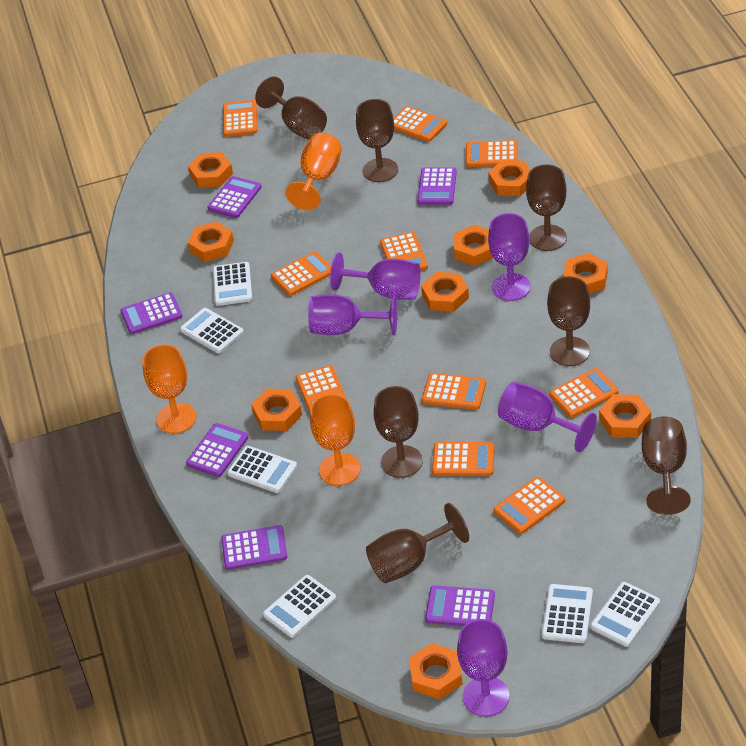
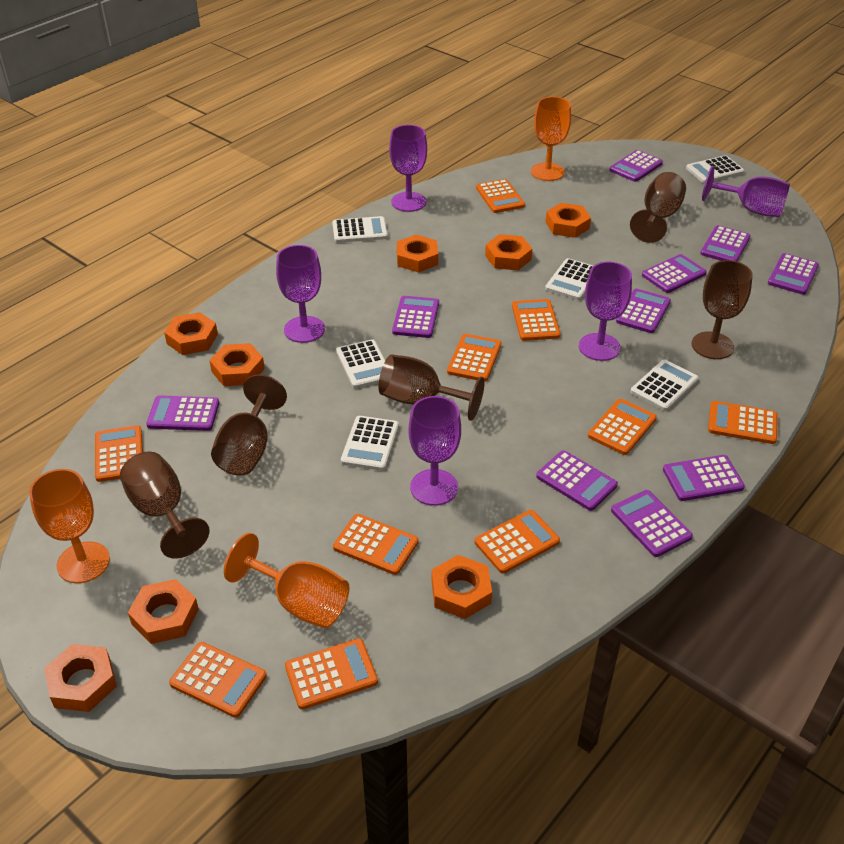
brown goblet: [255,76,327,140] [356,99,398,182] [366,503,469,583] [374,386,423,478] [526,164,567,251] [547,276,590,366] [642,416,691,515] = 7 -> [120,452,210,559] [211,374,287,475] [379,354,485,421] [630,172,686,243] [692,260,753,359] = 5
orange nut: [188,152,233,188] [188,222,234,262] [251,389,302,431] [409,643,463,699] [421,272,469,312] [454,225,493,266] [488,160,530,196] [563,253,608,294] [599,394,651,438] = 9 -> [44,644,117,712] [128,579,199,644] [164,312,218,355] [209,343,265,386] [397,235,438,273] [432,555,492,619] [485,234,532,270] [546,203,591,238] = 8
purple calculator: [121,293,183,334] [186,423,249,477] [207,176,262,218] [221,525,287,570] [417,167,457,205] [425,585,495,626] = 6 -> [146,395,219,431] [392,296,439,338] [536,450,618,511] [609,150,663,182] [611,490,693,557] [616,289,671,333] [642,254,707,293] [663,455,745,501] [700,225,751,261] [768,253,819,295] = 10

